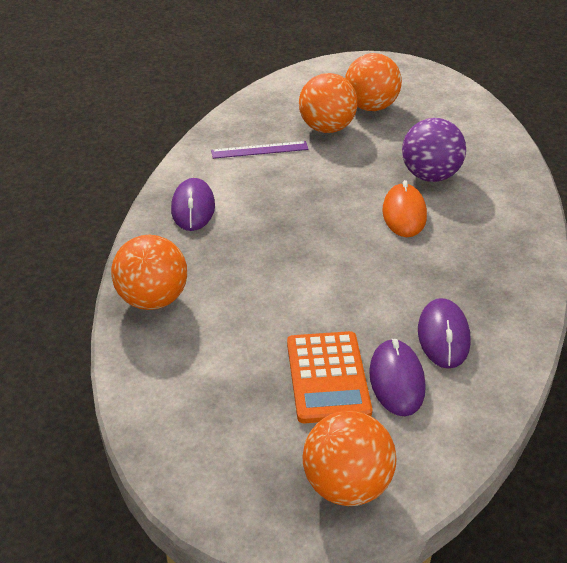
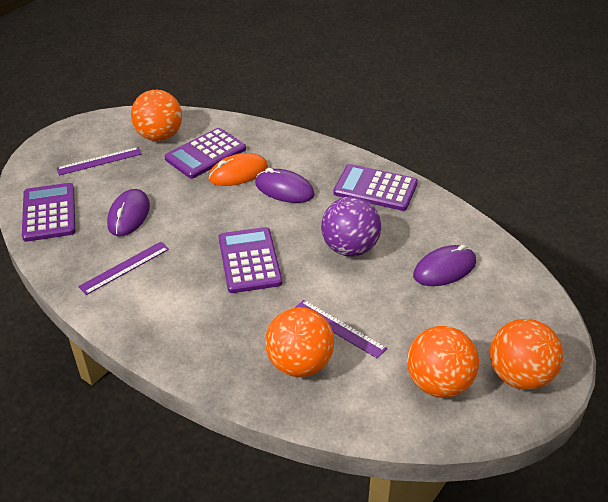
orange calculator: [287,331,372,423] = 1 -> none = 0
purple calculator: none = 0 -> [22,183,75,242] [164,128,246,179] [219,227,282,293] [334,164,418,211] = 4
purple ruler: [211,141,309,159] = 1 -> [57,147,142,176] [78,242,169,295] [295,300,387,359] = 3

